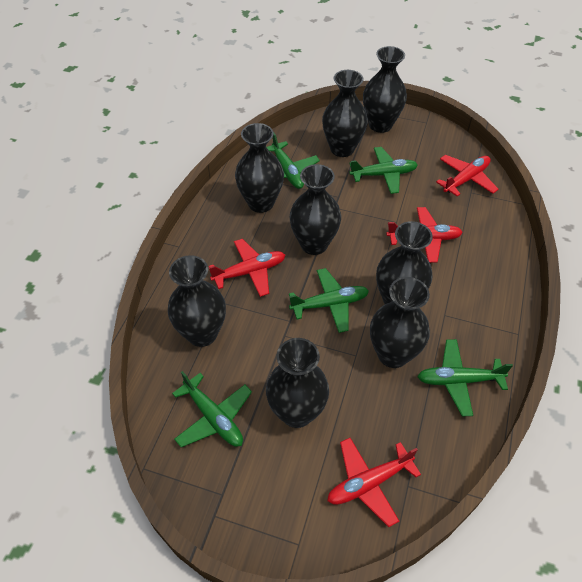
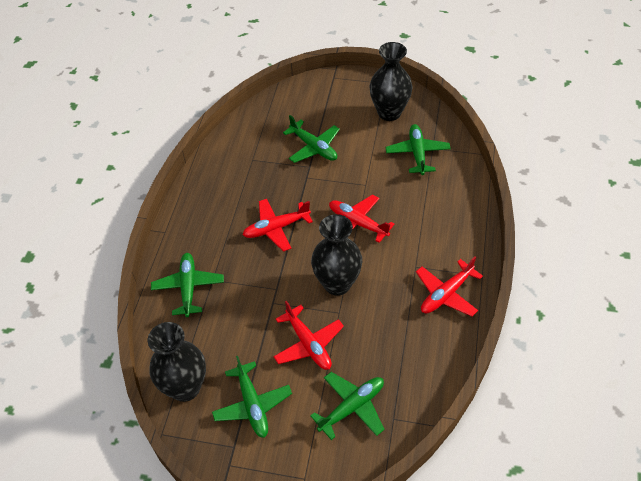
black vase: [168,255,226,347] [235,123,284,213] [266,338,329,428] [290,164,341,255] [322,70,368,157] [363,46,407,133] [370,277,430,368] [376,221,433,304] = 8 -> [148,322,206,402] [311,214,362,296] [369,42,413,121] = 3

